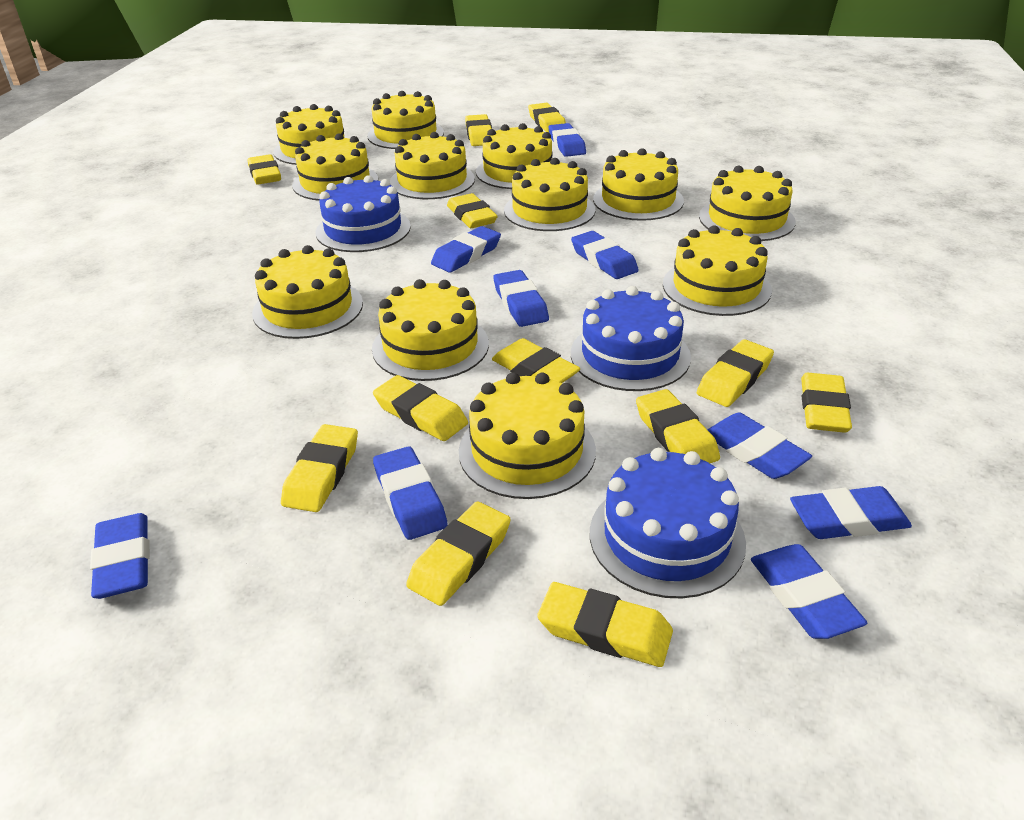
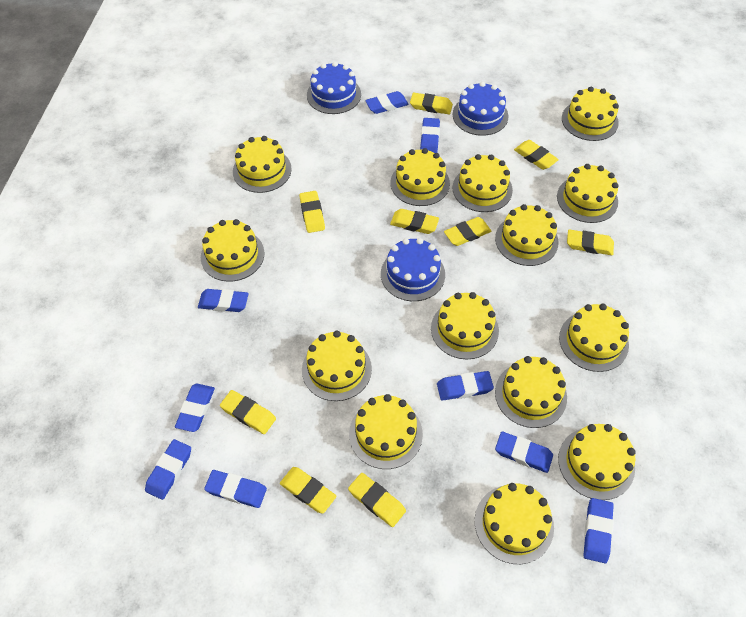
yellow cake: [252,245,363,339] [273,104,346,165] [292,133,378,201] [367,91,444,149] [372,279,489,381] [390,132,475,199] [459,372,596,499] [476,123,552,189] [504,158,596,231] [593,148,684,221] [663,225,772,316] [699,165,796,241] = 12 -> [201,219,264,282] [233,136,292,193] [302,331,372,401] [349,394,423,469] [390,148,450,206] [431,292,499,359] [453,154,513,212] [475,483,554,564] [495,204,559,266] [495,356,567,428] [557,164,619,223] [558,424,636,500] [559,304,629,372] [562,87,619,141] = 14
yellow eraser: [247,154,281,185] [281,424,358,512] [373,375,468,441] [406,502,511,606] [447,193,498,228] [465,114,492,146] [492,338,580,383] [528,103,566,132] [537,582,673,667] [636,389,720,463] [697,339,774,407] [801,373,852,433] = 12 -> [220,390,276,434] [280,467,336,514] [299,191,325,233] [348,473,406,527] [390,209,439,234] [410,93,453,114] [444,217,491,246] [514,140,559,170] [567,230,614,255] = 9

